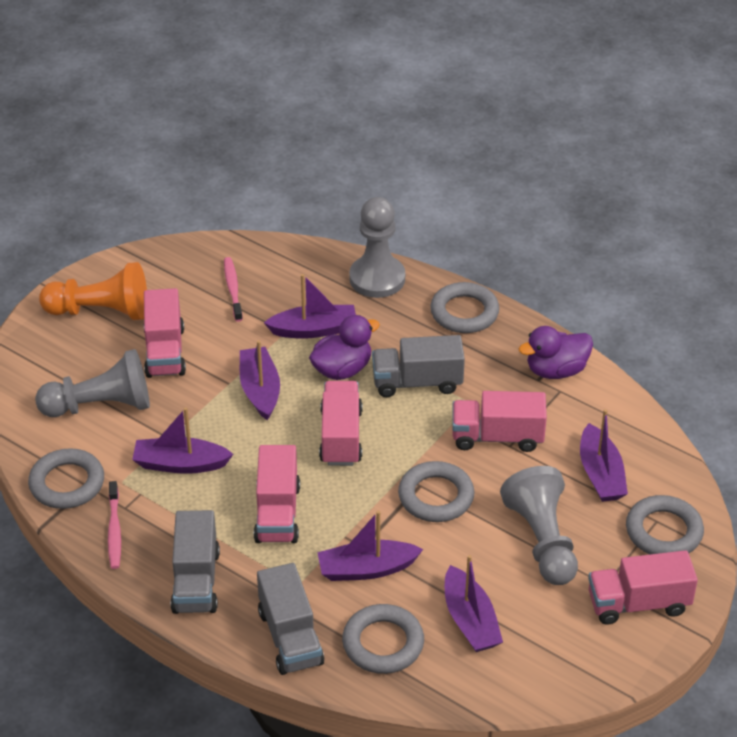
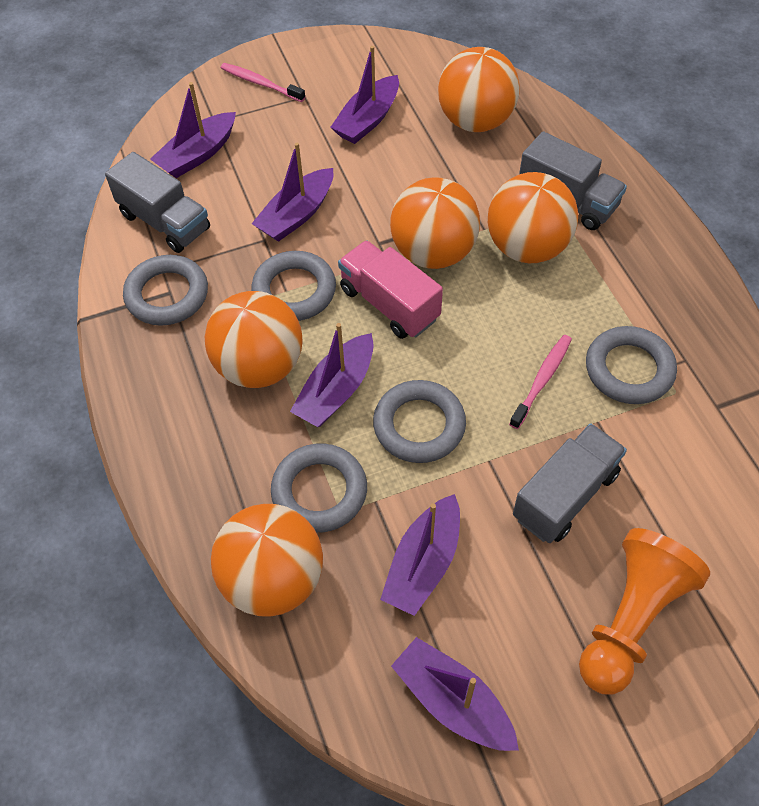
grey pawn: [35,349,150,417] [349,197,405,298] [500,466,578,585] = 3 -> none = 0
orange ball: none = 0 -> [205,291,302,388] [211,504,323,617] [390,177,480,269] [438,47,520,132] [488,172,578,263] = 5
pink truck: [144,288,186,378] [254,445,300,543] [319,381,362,466] [452,391,547,452] [588,550,698,625] = 5 -> [338,240,443,339] = 1
purple duck: [309,315,380,380] [519,326,593,379] = 2 -> none = 0

